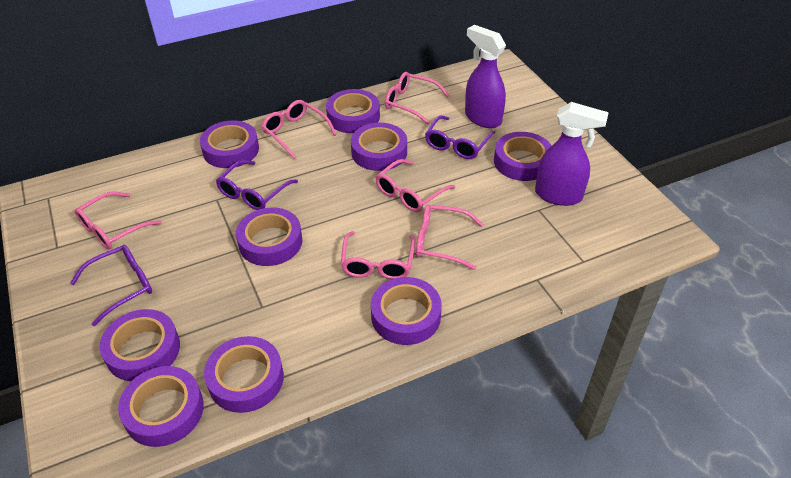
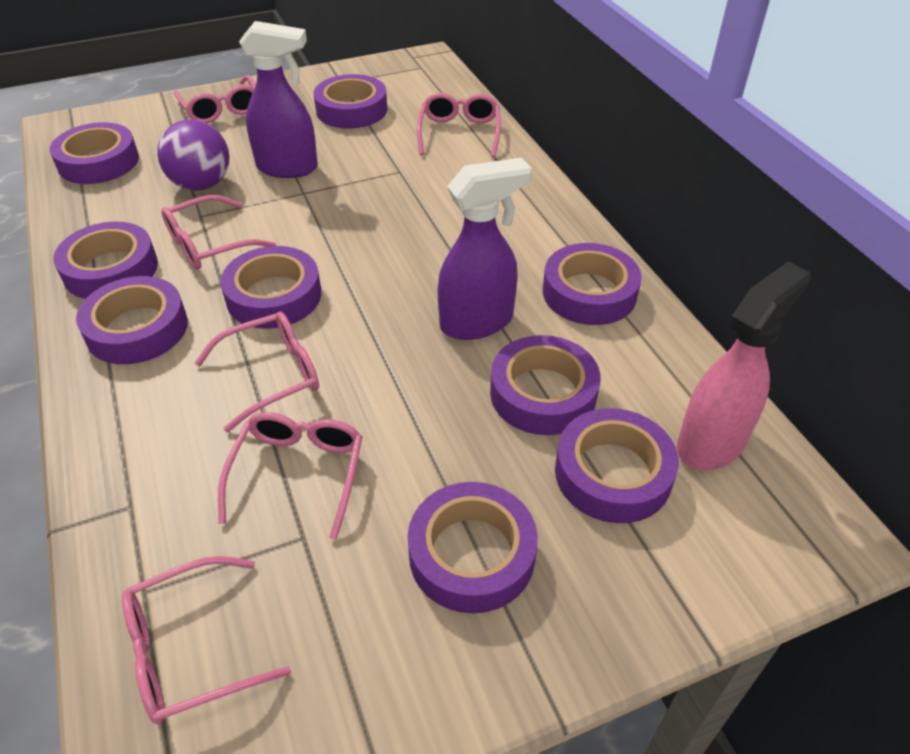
pink spray bottle: none = 0 -> [677,262,811,470] = 1
purple ball: none = 0 -> [157,120,230,191] = 1
purple glasses: [70,245,152,326] [216,160,298,210] [425,115,495,159] = 3 -> none = 0

